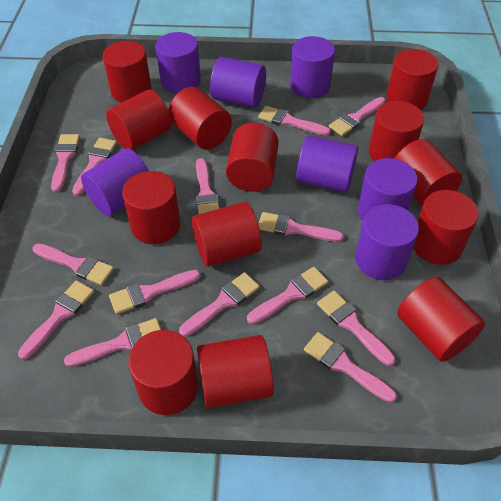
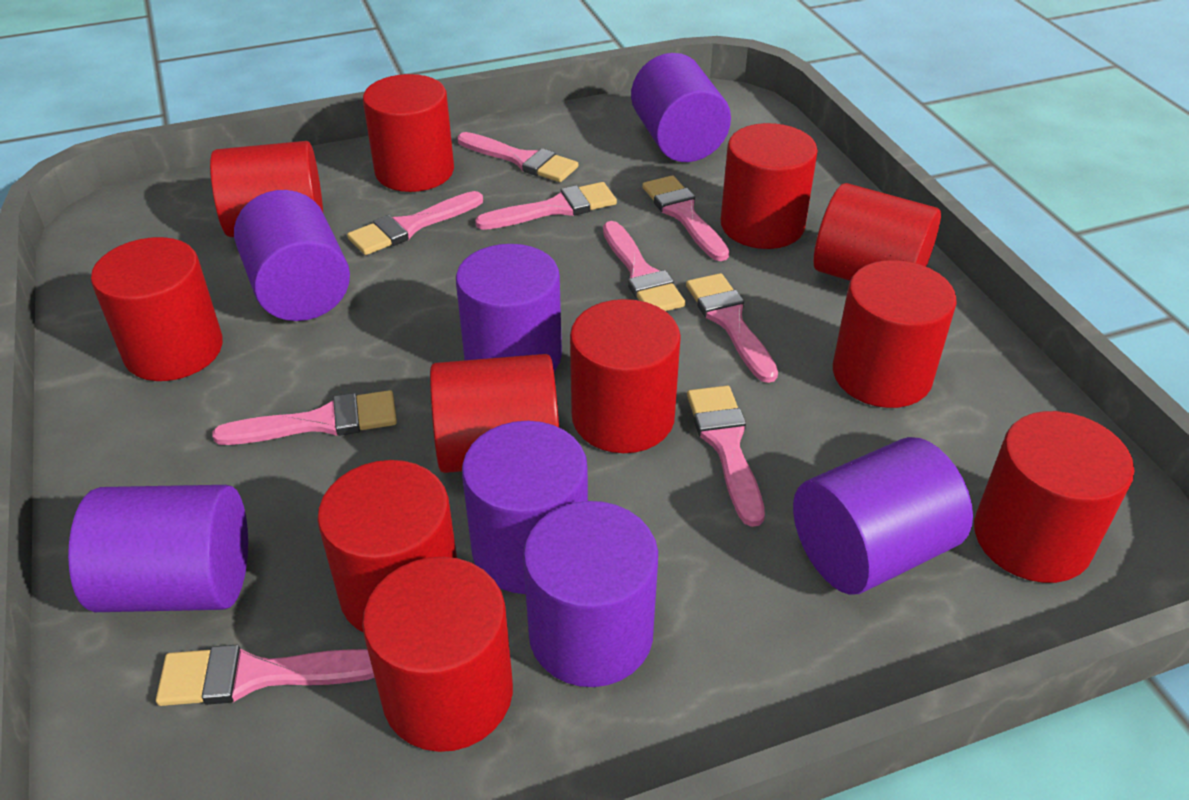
pink brush: [18,280,94,360] [33,243,114,285] [51,134,80,192] [64,318,161,367] [72,138,117,196] [109,270,201,314] [179,272,260,337] [196,158,220,214] [247,267,328,324] [258,106,331,136] [258,212,344,242] [304,332,397,403] [317,291,396,366] [329,97,386,136] = 14 -> [156,645,375,706] [212,390,397,445] [347,191,483,255] [458,132,578,182] [475,182,617,230] [603,221,686,311] [642,175,729,261] [686,273,778,383] [687,386,765,527] = 9
red cylinder: [103,41,152,102] [106,90,172,150] [122,171,180,244] [128,330,198,415] [168,87,232,150] [192,202,262,267] [197,335,274,408] [226,123,279,192] [369,101,424,161] [386,49,438,110] [394,139,462,207] [397,277,485,362] [413,190,479,265] = 13 -> [91,237,223,381] [210,141,323,237] [317,460,457,633] [362,557,513,752] [363,74,454,192] [430,354,559,473] [570,299,681,453] [721,123,818,249] [814,183,941,281] [833,260,957,408] [974,411,1134,583] = 11

